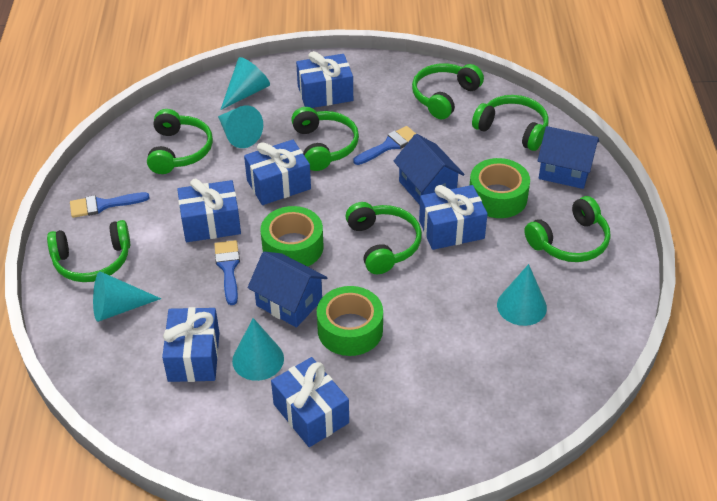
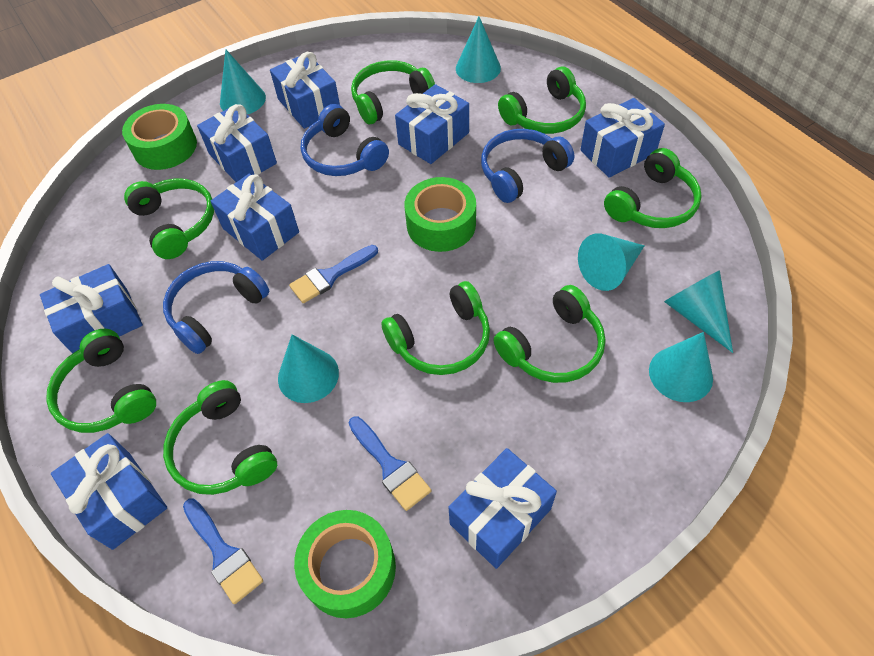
blue gift: [162,307,219,382] [177,179,241,242] [244,140,311,205] [271,357,349,447] [296,51,353,108] [419,185,488,250] = 6 -> [40,264,143,354] [51,433,167,550] [197,104,277,182] [211,174,299,261] [270,52,340,129] [395,84,469,164] [448,448,557,569] [580,98,665,178] = 8
blue headphones: none = 0 -> [163,261,269,354] [301,104,389,176] [481,129,574,203] = 3
blue house: [248,251,328,328] [394,134,464,205] [538,126,599,189] = 3 -> none = 0
green headphones: [47,220,130,282] [147,109,213,174] [291,107,359,171] [345,202,422,274] [412,63,484,119] [472,95,549,151] [524,196,611,262] = 7 -> [46,329,156,433] [124,179,214,259] [163,380,277,495] [351,60,435,124] [381,281,490,375] [493,285,605,383] [498,67,586,134] [604,148,702,228] = 8
turquoise cone: [93,271,161,322] [218,105,263,148] [220,57,270,110] [232,318,284,381] [497,264,547,326] = 5 -> [220,50,266,114] [278,334,339,403] [456,17,501,83] [578,233,645,291] [649,332,713,402] [664,270,733,353] = 6

